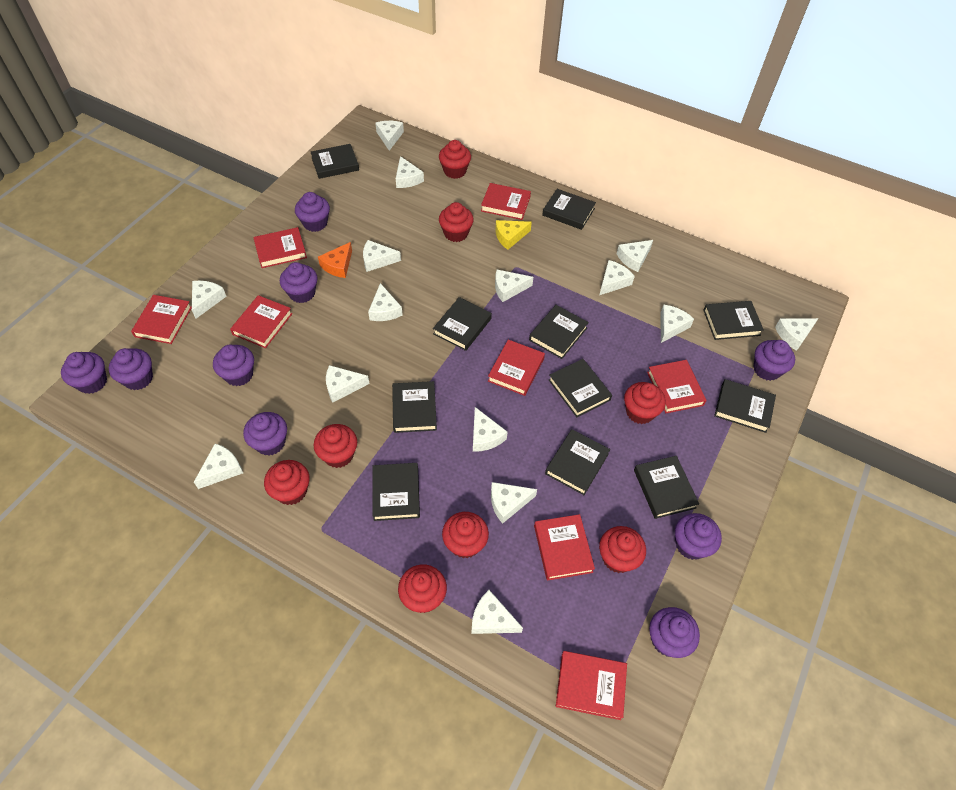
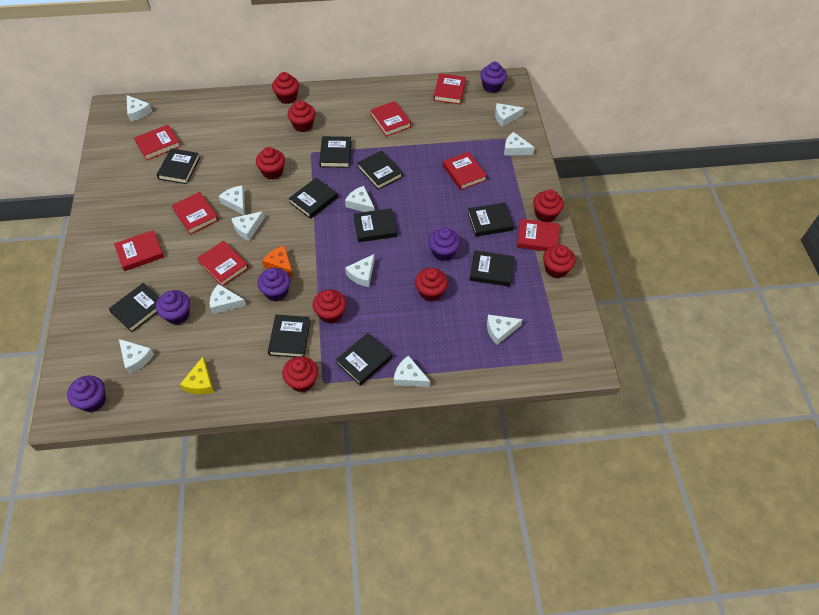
black book: [311,144,359,179] [372,463,420,521] [392,381,437,433] [433,297,492,351] [529,305,589,359] [542,189,596,230] [545,429,610,495] [549,359,612,417] [634,456,699,519] [703,301,764,340] [714,379,776,433] = 11 -> [109,283,159,332] [157,148,200,184] [268,315,310,357] [289,178,338,219] [319,136,352,168] [336,333,392,386] [354,208,397,242] [357,151,403,190] [468,203,514,237] [470,250,514,287] = 10
purple cupcake: [61,352,107,394] [109,348,153,390] [213,345,254,386] [243,412,287,456] [280,262,317,303] [295,192,330,232] [649,607,700,658] [675,513,722,560] [754,340,795,381] = 9 -> [67,375,106,412] [156,290,190,325] [257,268,291,301] [428,228,460,261] [480,62,507,93] = 5
white cheese: [192,281,227,319] [194,443,243,489] [326,365,370,403] [363,240,401,272] [368,283,403,321] [375,121,404,151] [396,156,424,188] [471,590,523,634] [473,407,507,452] [491,482,537,524] [495,270,533,302] [599,260,635,295] [617,240,653,272] [660,305,694,343] [775,318,818,351] = 15 -> [119,339,154,374] [127,95,152,122] [210,284,246,314] [218,185,245,215] [231,211,264,241] [345,186,375,212] [345,254,375,287] [394,355,430,387] [487,315,523,345] [495,103,524,127] [504,132,535,156] = 11

